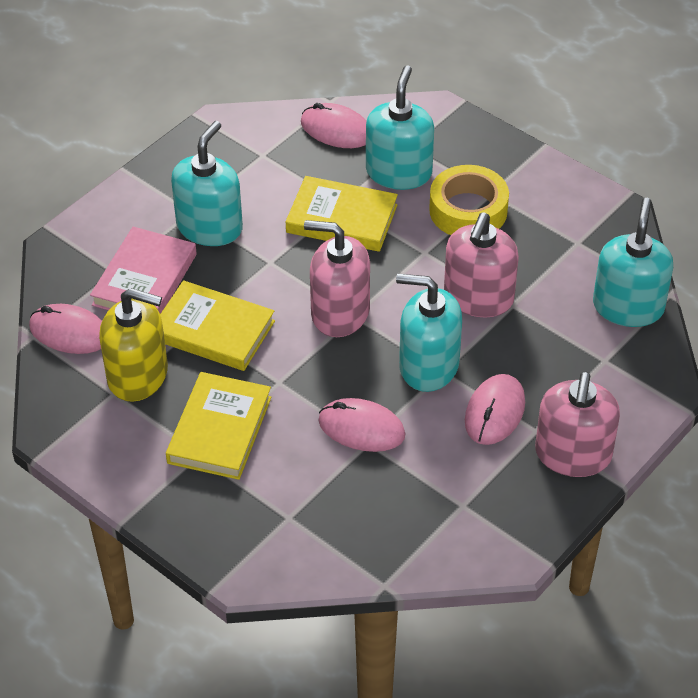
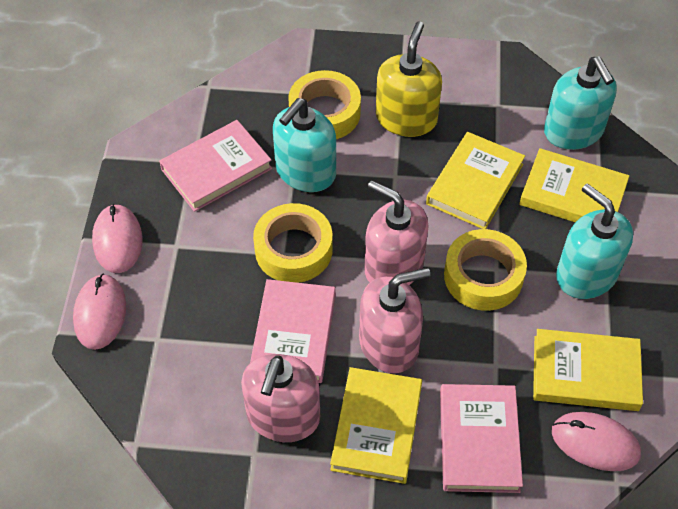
pink book: [90,227,197,314] = 1 -> [159,120,272,212] [250,279,336,383] [440,384,523,493] = 3
pink mouse: [29,304,102,354] [301,103,366,148] [318,398,405,452] [465,374,525,445] = 4 -> [73,274,126,350] [92,204,142,273] [552,412,641,471] = 3
turquoise soap dispenser: [171,121,243,246] [366,65,434,190] [396,274,462,392] [593,198,673,327] = 4 -> [273,98,336,192] [544,56,617,150] [556,183,633,299] = 3
yellow book: [160,280,275,371] [166,372,272,480] [286,176,398,252] = 3 -> [330,367,422,484] [426,132,525,229] [519,148,629,222] [533,329,643,411] = 4
yellow tape: [429,165,509,235] = 1 -> [253,203,333,283] [288,70,361,139] [444,229,527,311] = 3

